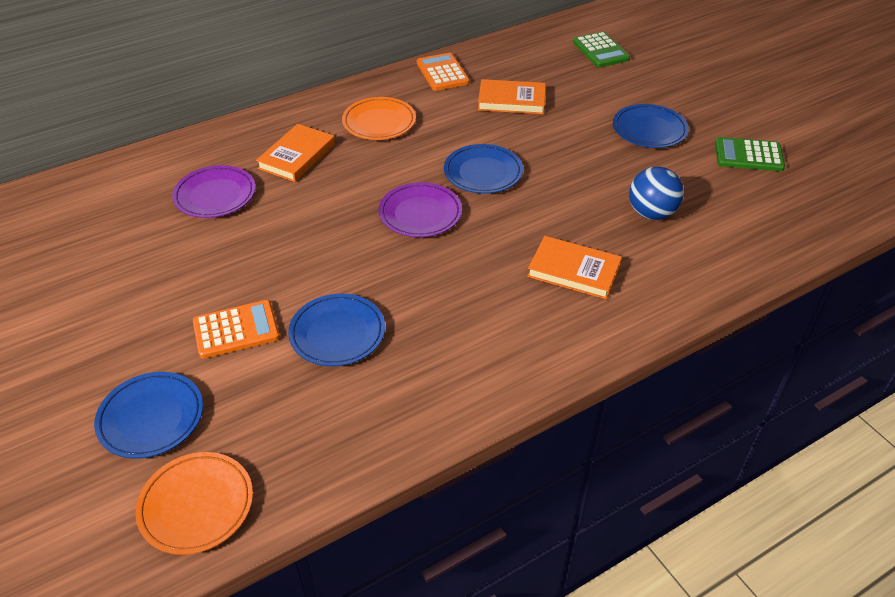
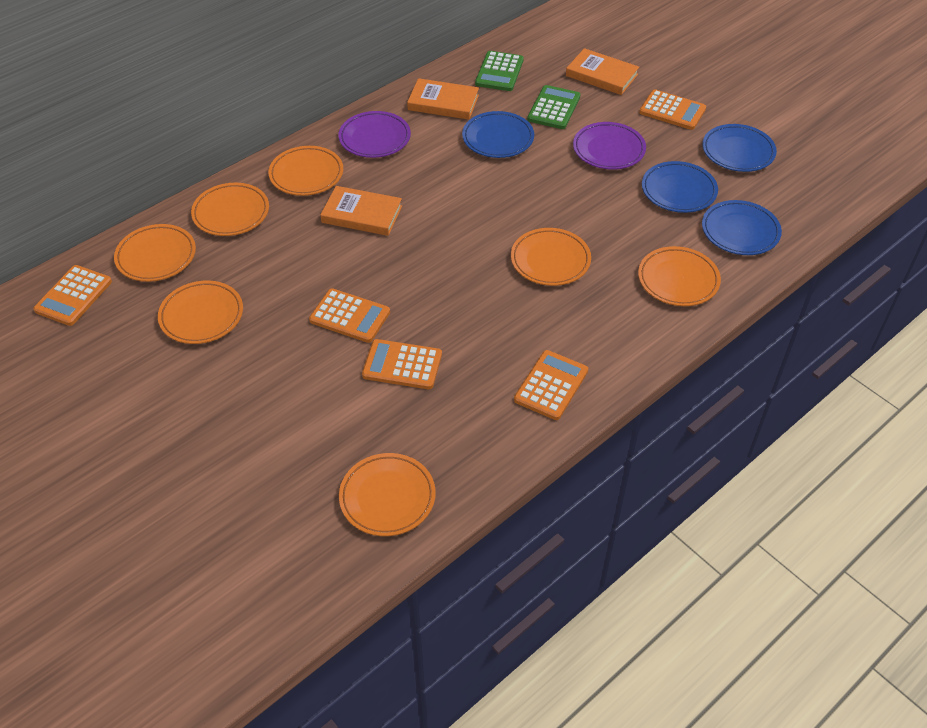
blue ball: [629,167,684,220] = 1 -> none = 0
orange calculator: [193,300,280,359] [417,53,470,91] = 2 -> [33,265,112,326] [309,288,390,343] [362,339,442,389] [514,350,588,420] [639,89,706,130] = 5
orange plate: [135,452,253,555] [342,97,416,140] = 2 -> [114,224,196,282] [158,281,243,344] [191,183,269,236] [268,146,343,196] [339,453,436,536] [511,228,591,286] [638,246,721,306] = 7

